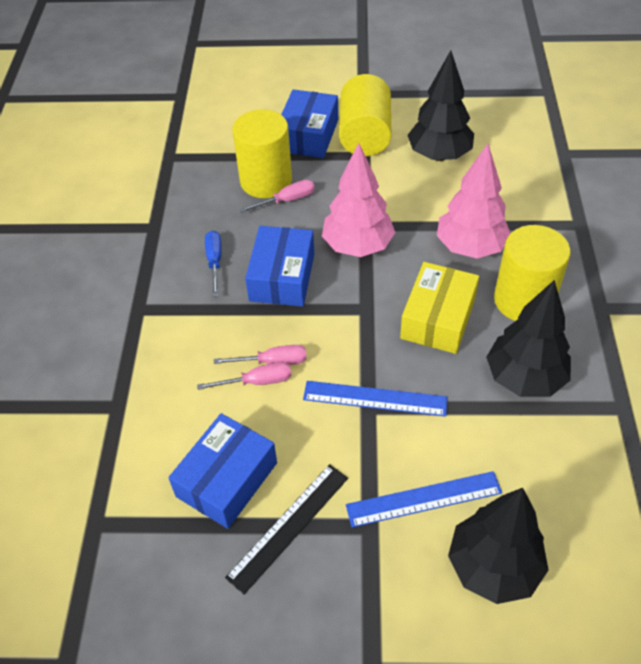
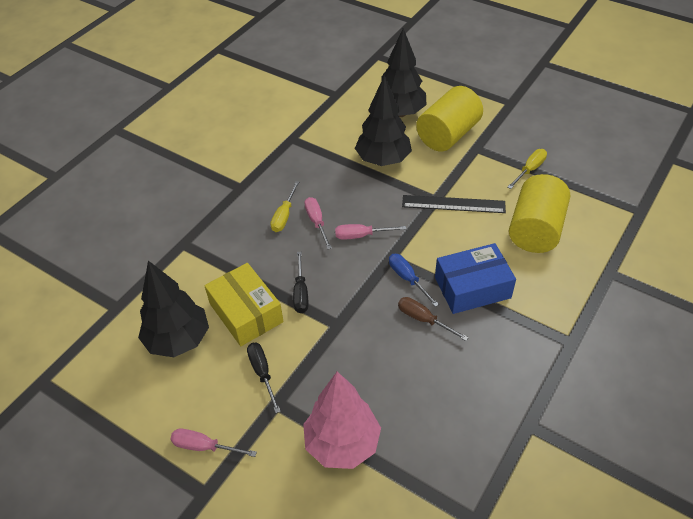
black screwdriver: none = 0 -> [247,343,281,413] [293,252,308,313] = 2
blue box: [168,413,277,529] [245,226,314,307] [281,89,338,158] = 3 -> [435,243,516,314] = 1
blue ruler: [303,381,448,417] [346,471,502,528] = 2 -> none = 0
brown screwdriver: none = 0 -> [398,297,469,341] = 1
pink tree: [322,143,396,257] [437,144,511,258] = 2 -> [303,372,381,469] = 1
yellow cylinder: [233,109,292,198] [339,74,391,156] [494,225,571,321] = 3 -> [416,86,483,152] [509,174,570,253] = 2
yellow screwdriver: none = 0 -> [270,181,299,232] [507,149,547,189] = 2

